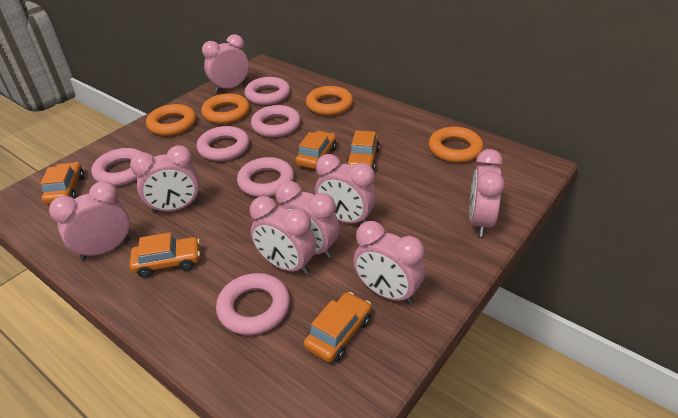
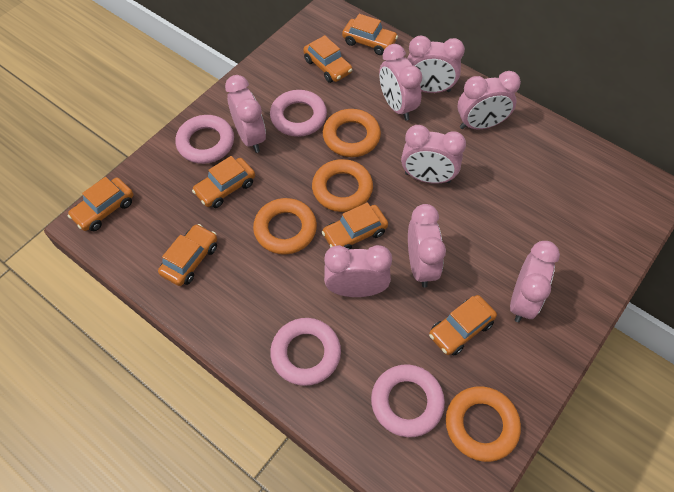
orange car: [40,162,84,205] [129,232,200,278] [295,131,337,169] [304,292,371,362] [346,130,380,170] = 5 -> [68,177,133,231] [158,224,217,286] [192,156,255,208] [303,35,352,83] [322,203,388,250] [342,14,398,55] [429,295,497,356] = 7
pink ring: [91,148,142,186] [197,126,250,161] [216,273,290,335] [237,157,294,197] [244,77,290,105] [251,105,301,137] = 6 -> [175,115,234,164] [270,90,327,137] [270,318,341,386] [371,364,445,437] = 4

